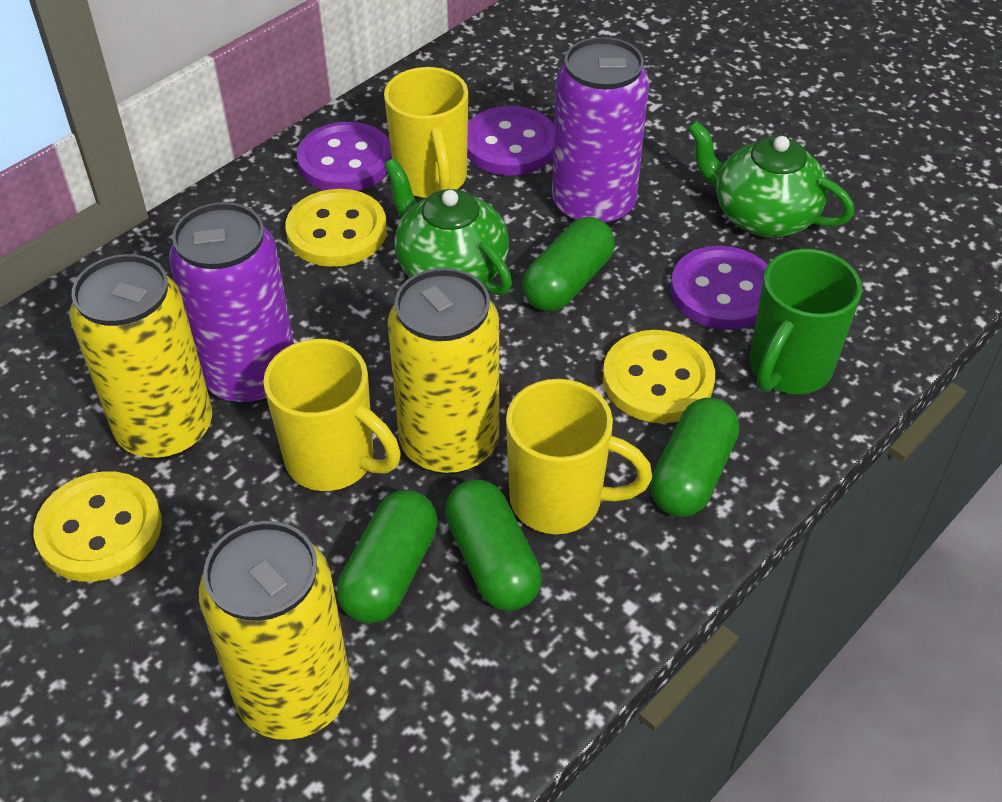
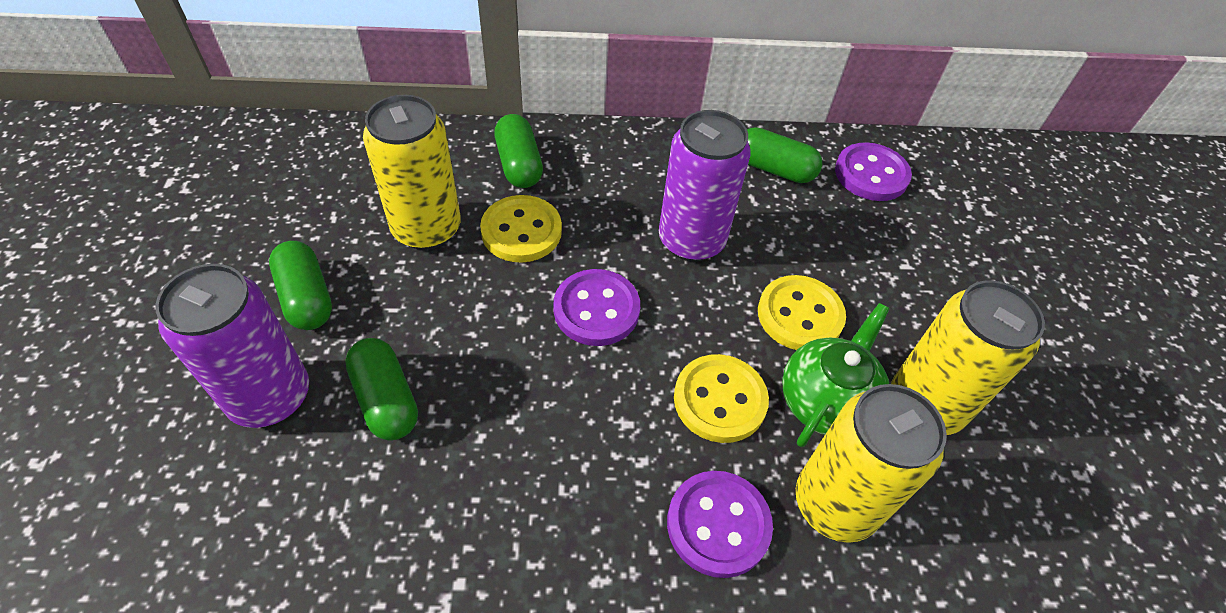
green mug: [750,249,862,394] = 1 -> none = 0
green teapot: [384,158,512,295] [688,121,854,237] = 2 -> [782,303,889,447] = 1
yellow mug: [263,339,401,491] [384,67,468,198] [506,379,652,534] = 3 -> none = 0

